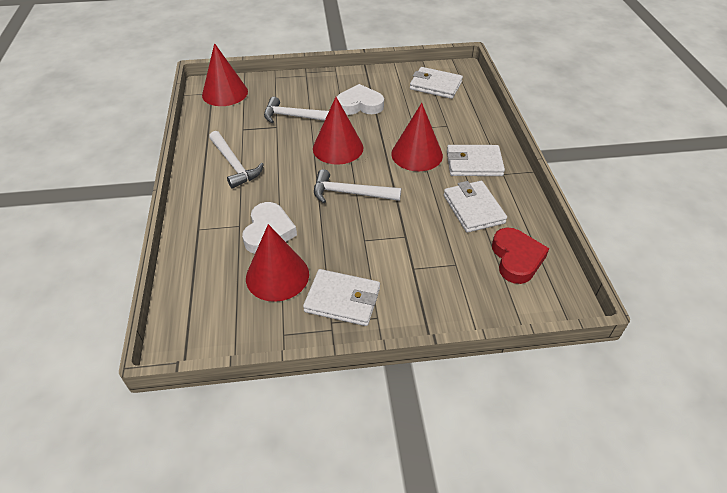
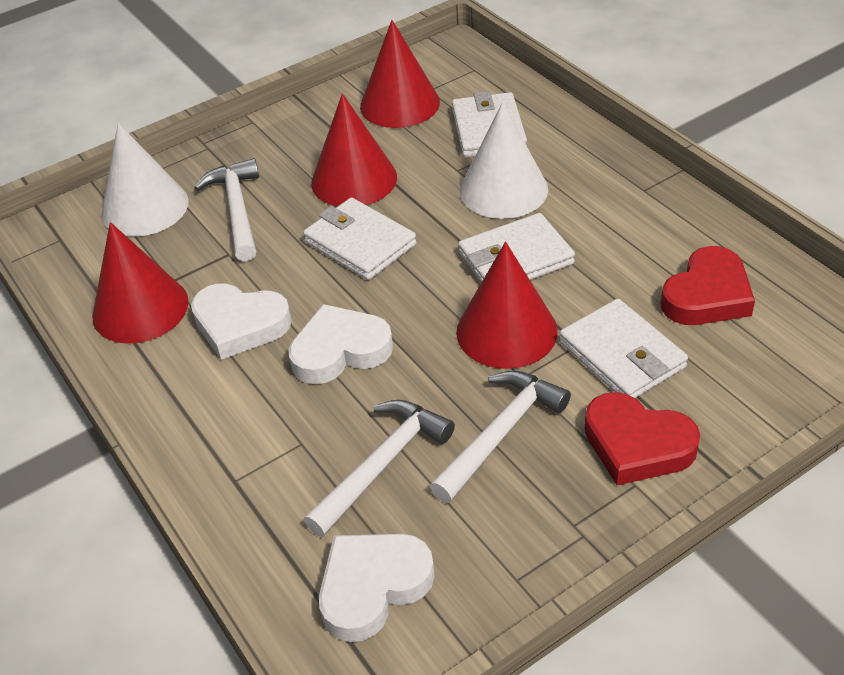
red heart: [492,228,549,284] = 1 -> [585,392,700,485] [661,246,755,325] = 2
white cone: none = 0 -> [101,123,188,236] [460,102,548,219] = 2
white heart: [242,202,297,254] [337,84,384,115] = 2 -> [191,284,292,360] [288,304,393,384] [319,534,435,642] = 3

